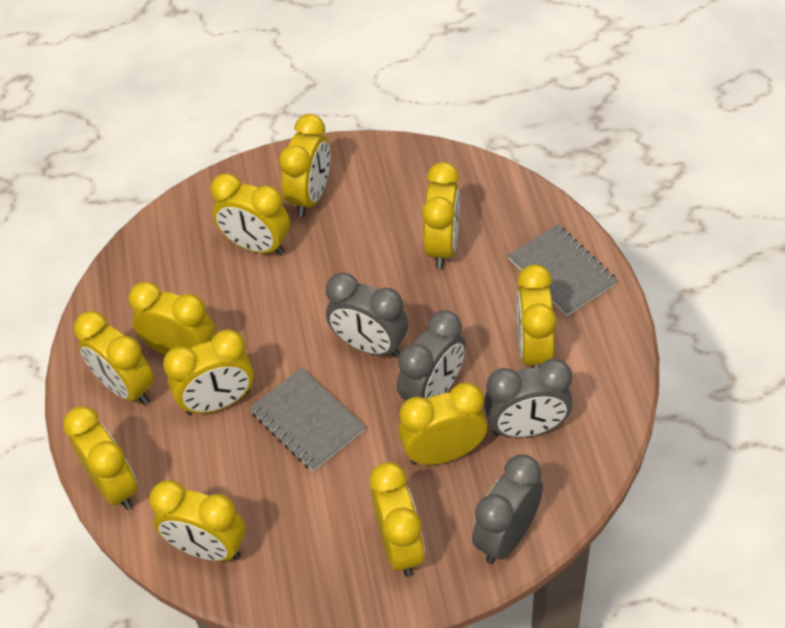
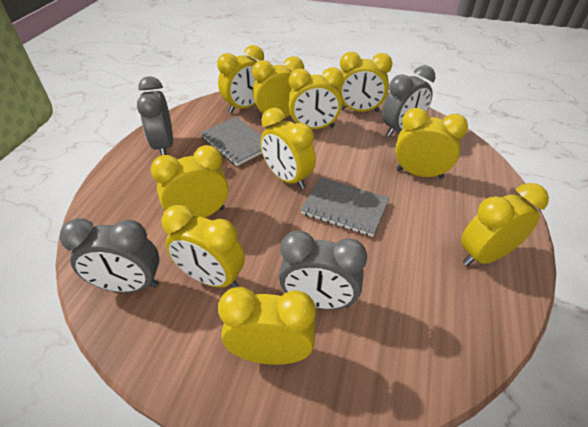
yellow clock: [63,406,138,510] [74,311,154,405] [129,282,216,355] [149,480,246,561] [163,329,254,415] [210,173,290,255] [279,114,330,217] [370,462,425,577] [399,382,487,465] [422,162,460,269] [516,264,557,368] = 11 -> [151,145,228,218] [161,205,245,288] [217,45,264,113] [218,287,316,365] [252,56,304,120] [260,108,316,189] [288,67,343,129] [339,52,392,112] [395,108,468,179] [461,183,549,266] = 10

